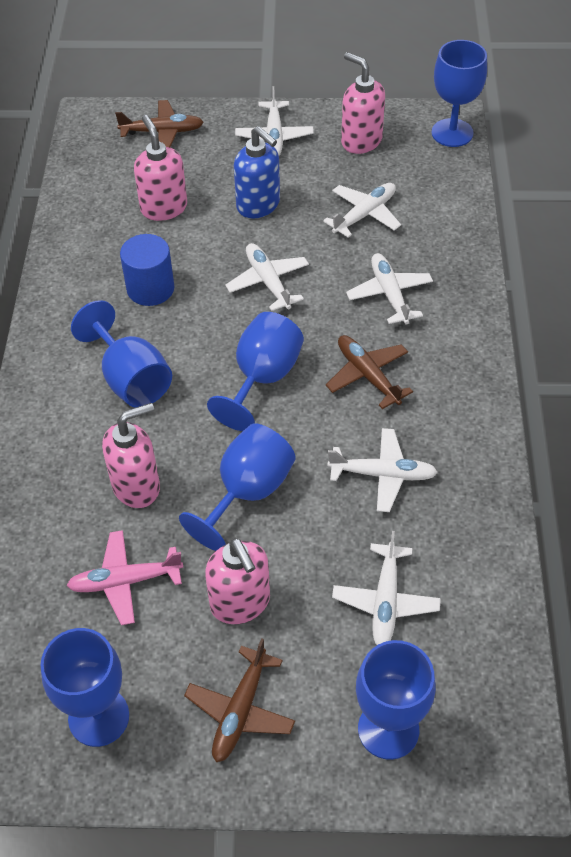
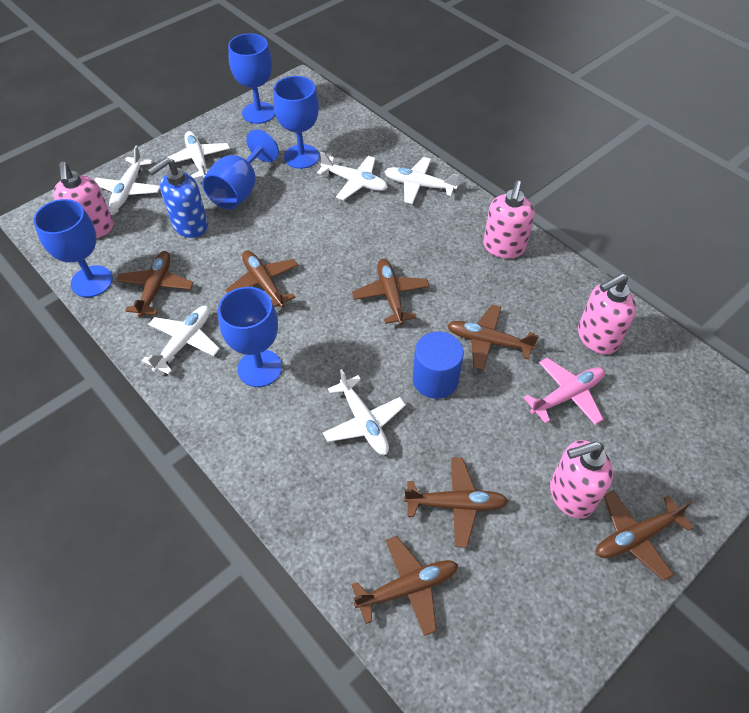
blue goblet: [41,628,129,747] [71,300,172,408] [179,424,296,551] [207,312,304,431] [356,640,436,760] [431,40,487,147] = 6 -> [33,199,113,297] [202,129,279,209] [218,287,282,387] [228,33,275,124] [273,76,319,169] = 5
brown plane: [115,100,204,147] [184,638,295,762] [326,335,413,409] = 3 -> [116,251,193,317] [225,250,298,308] [351,536,458,636] [352,259,429,325] [404,458,508,547] [447,305,539,370] [596,490,693,581] = 7

